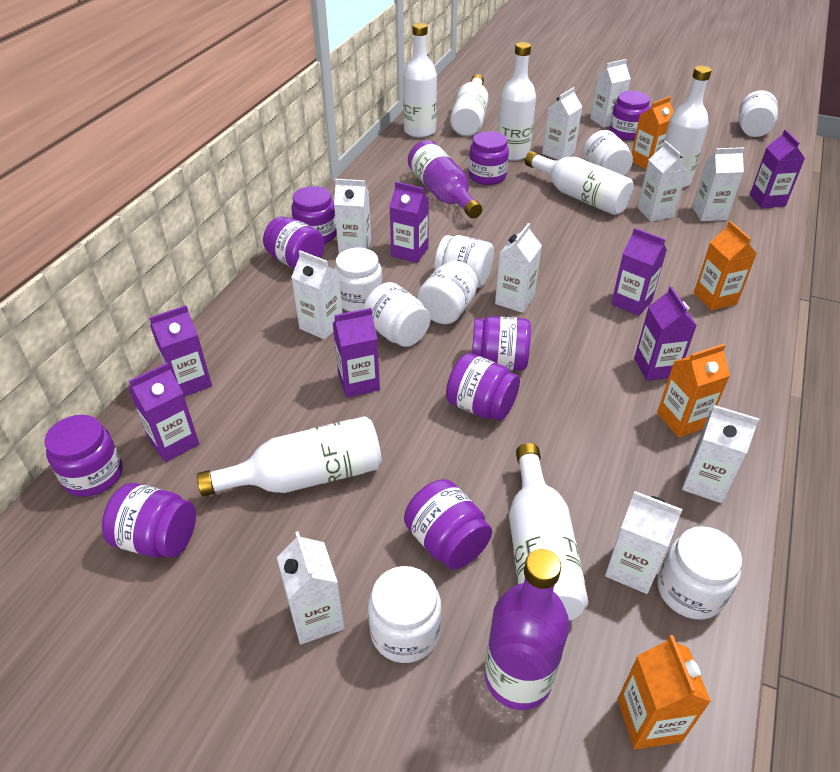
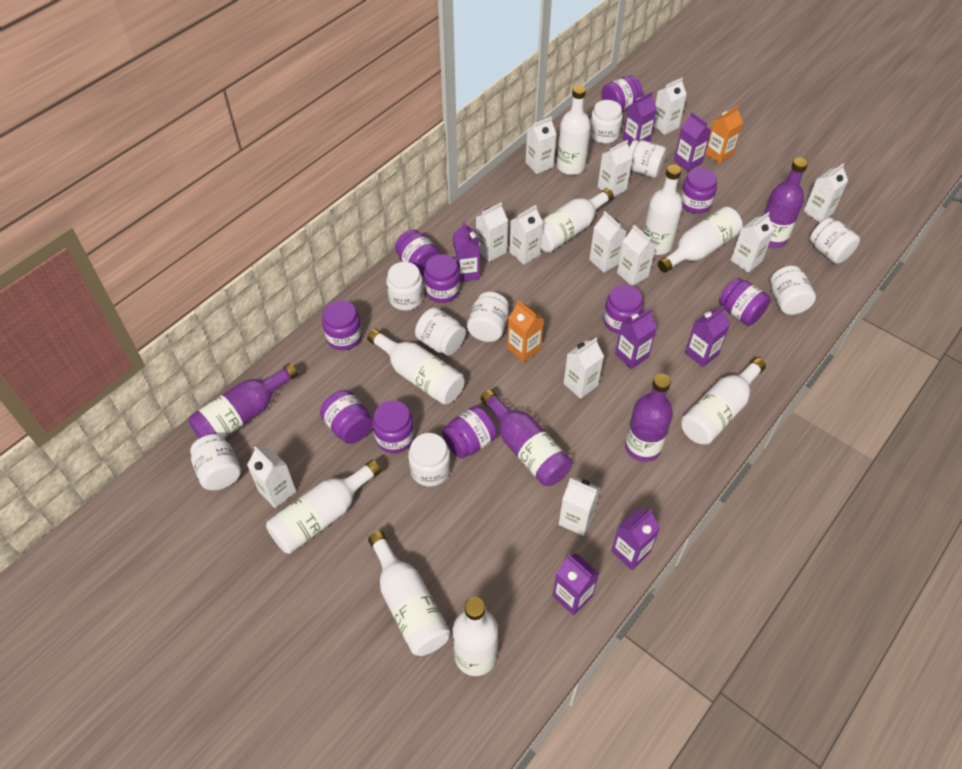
orange carton: [617,635,711,750] [632,96,674,169] [657,344,730,437] [694,221,757,311] = 4 -> [507,300,544,362] [705,106,743,164] = 2
purple bottle: [408,140,482,219] [485,549,569,710] = 2 -> [188,363,298,439] [480,389,572,486] [625,374,673,462] [763,158,808,248] = 4
purple jar: [44,415,123,497] [102,483,196,558] [263,217,324,269] [291,186,337,244] [404,479,492,569] [446,353,520,421] [469,131,509,185] [472,316,531,371] [610,91,650,140] = 9 -> [320,390,373,444] [322,300,362,350] [372,401,415,453] [395,230,441,276] [424,254,460,303] [442,406,497,459] [601,76,643,111] [603,285,643,334] [680,168,717,214] [719,278,771,326] = 10
white bottle: [197,416,382,497] [403,23,437,138] [450,74,488,136] [498,42,536,161] [509,443,588,621] [525,151,634,215] [663,66,712,188] = 7 -> [266,460,381,554] [367,329,464,405] [368,531,450,656] [452,597,498,676] [541,188,614,253] [557,85,591,175] [643,165,683,255] [658,207,743,273] [681,358,766,445] = 9
white carton: [277,531,345,644] [291,250,343,340] [334,179,371,254] [495,223,542,313] [542,87,582,160] [590,59,631,128] [605,491,682,594] [637,141,687,221] [682,405,759,503] [692,147,744,221] = 10 -> [247,447,296,508] [476,203,508,262] [509,205,543,265] [526,117,557,174] [559,477,600,536] [564,338,604,399] [589,211,627,273] [598,140,633,197] [617,225,656,286] [654,78,687,135] [731,212,774,273] [803,163,848,223] = 12
white jar: [334,248,383,312] [363,282,431,347] [368,566,442,663] [417,260,478,324] [435,235,494,288] [583,130,633,176] [657,526,742,620] [739,90,778,137] = 8 -> [190,434,241,490] [386,262,424,311] [408,433,451,486] [415,307,466,356] [467,292,509,342] [590,100,623,144] [629,140,667,178] [770,266,816,315] [810,218,860,264] = 9

